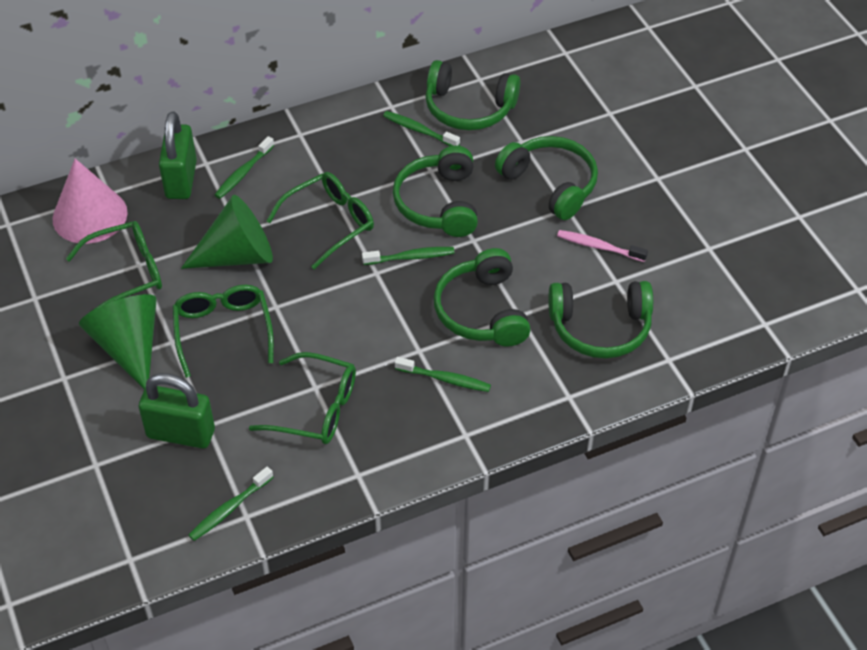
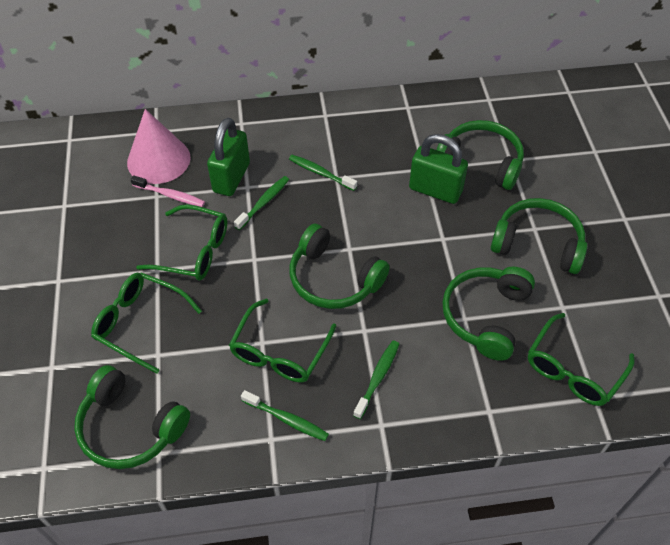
green cone: [79,294,157,390] [181,195,273,269] = 2 -> none = 0
green toothbrush: [188,467,273,541] [215,136,274,199] [362,247,455,265] [383,111,460,146] [395,357,491,392] = 5 -> [234,176,289,230] [241,390,329,441] [289,155,357,191] [353,340,399,419] = 4

